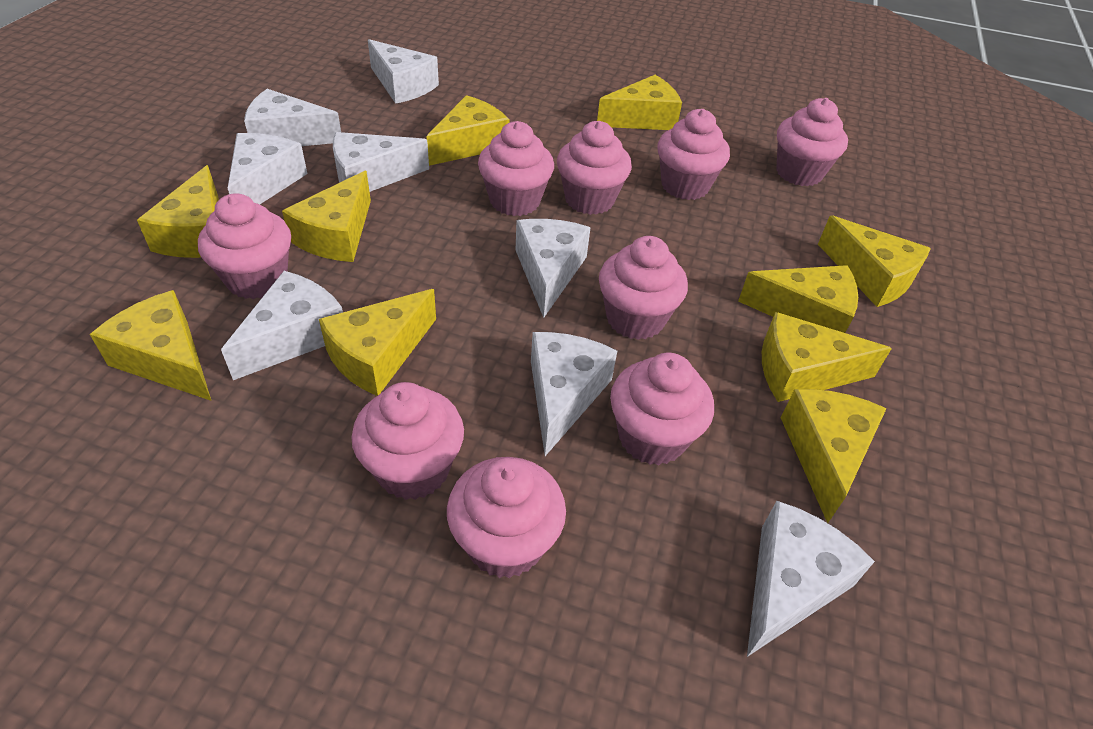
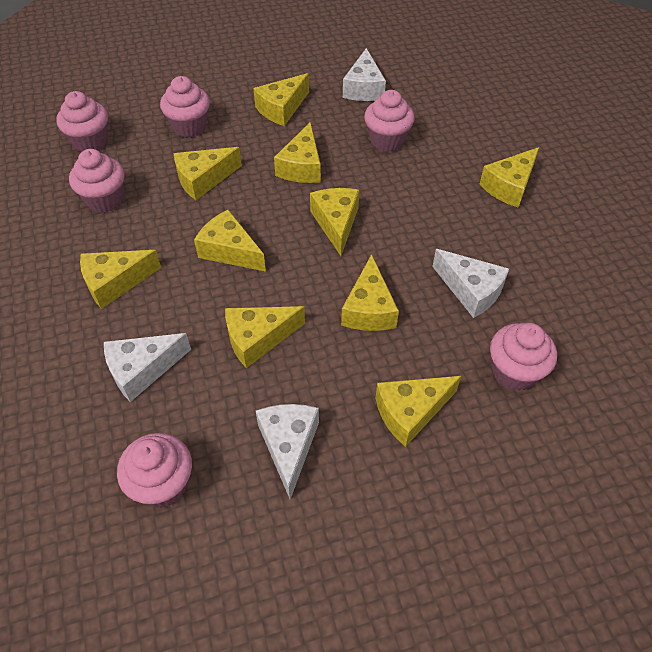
pink cupcake: [198,193,291,299] [351,382,464,500] [447,457,566,578] [478,121,554,216] [557,121,632,215] [599,236,688,340] [610,353,714,465] [657,109,730,200] [776,98,848,186] = 9 -> [56,91,108,152] [69,149,125,213] [117,433,192,508] [160,76,210,138] [364,90,415,152] [490,323,557,391] = 6
white cheese: [221,271,343,380] [228,133,307,204] [244,89,341,146] [333,132,429,192] [368,39,439,104] [515,219,591,318] [531,332,617,456] [747,501,875,657] = 8 -> [104,333,191,402] [256,404,319,499] [343,48,386,101] [432,249,509,318] = 4

